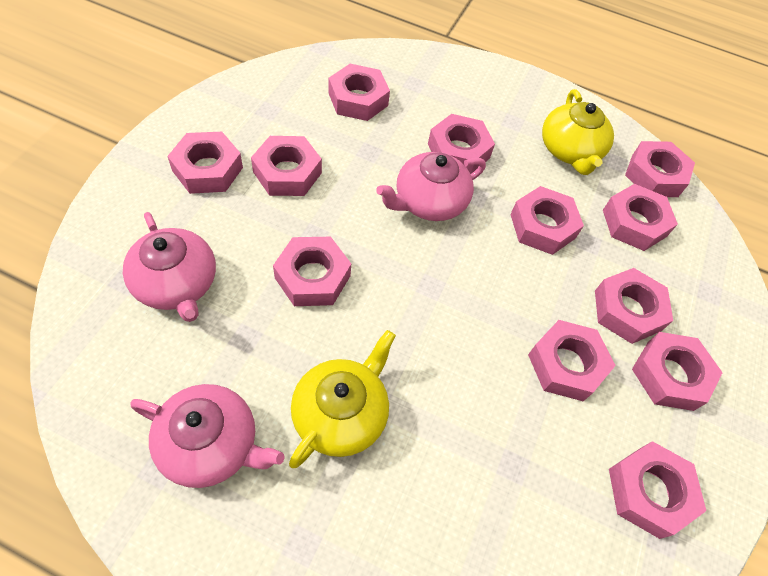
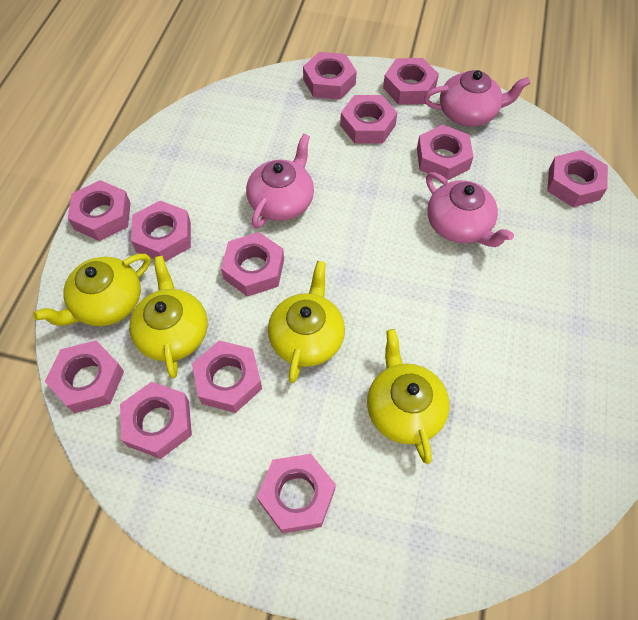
yellow teapot: [289,330,396,468] [542,89,614,175] = 2 -> [33,254,150,326] [129,256,207,378] [268,261,345,383] [367,329,449,464] = 4

